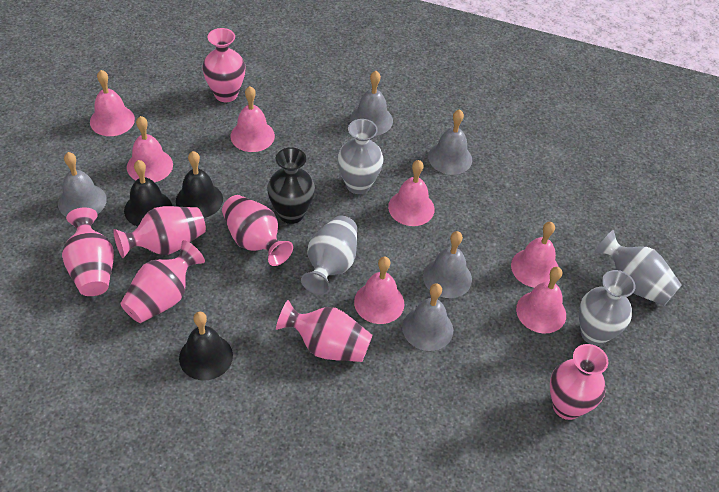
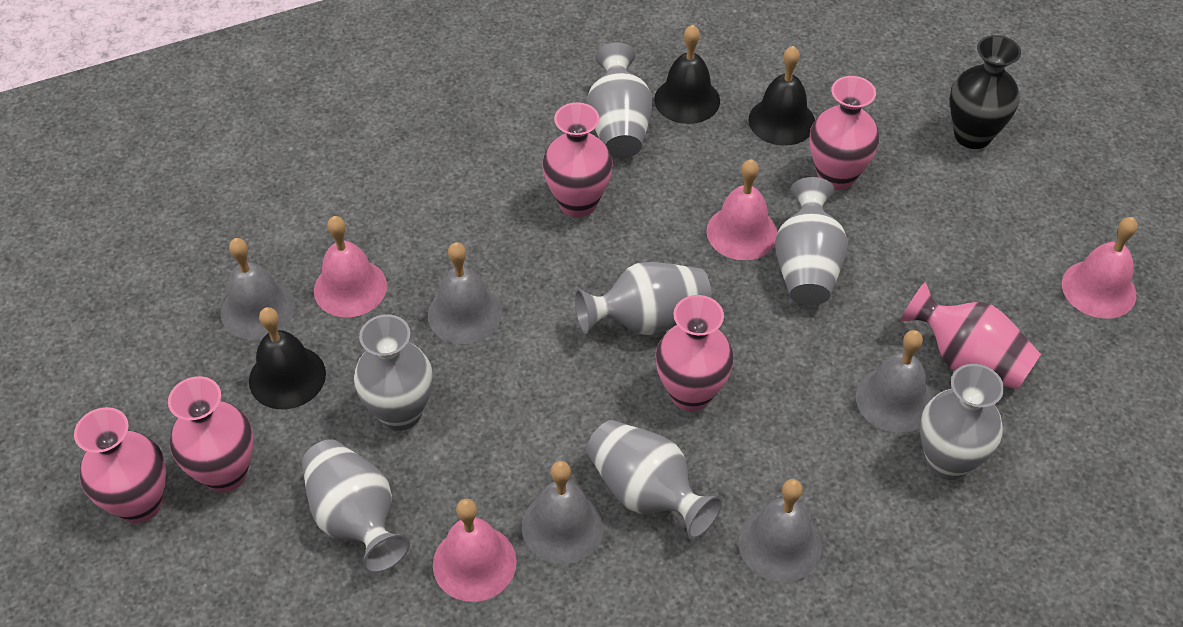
grey vase: [301,215,357,295] [337,119,384,194] [579,270,636,346] [594,230,682,306] = 4 -> [302,439,410,574] [354,314,433,431] [575,262,712,335] [586,42,652,158] [586,420,723,539] [775,177,848,305] [920,364,1004,480] = 7
pink bell: [90,70,135,136] [127,116,173,182] [230,86,275,152] [354,257,405,324] [388,160,435,226] [511,222,559,288] [516,267,566,333] = 7 -> [314,216,387,317] [433,499,517,602] [706,159,777,260] [1062,217,1138,319] = 4
pink vase: [62,207,114,296] [113,206,206,258] [120,240,205,323] [202,28,245,102] [222,195,293,266] [276,300,372,362] [550,344,608,420] = 7 -> [74,407,166,523] [168,376,254,492] [542,102,613,217] [656,295,734,411] [810,76,880,190] [900,282,1041,390] = 6

